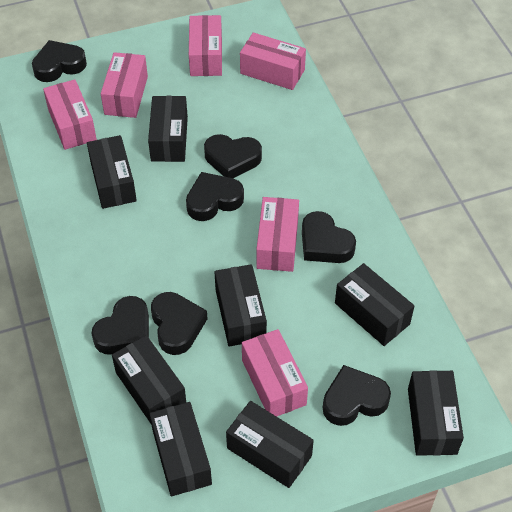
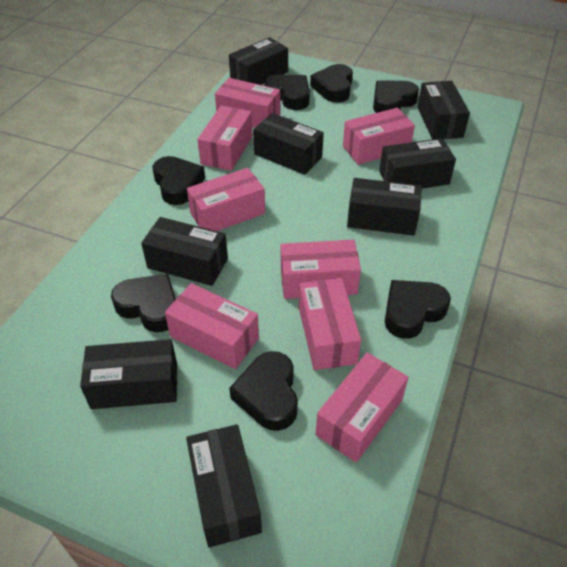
pink box: [43,79,97,150] [101,52,148,118] [189,15,222,76] [240,33,306,90] [242,329,308,417] [256,197,299,272] = 6 -> [165,283,259,369] [187,168,265,231] [197,105,253,171] [215,78,280,128] [281,240,361,299] [299,278,361,370] [316,353,409,462] [343,108,415,165] = 8

